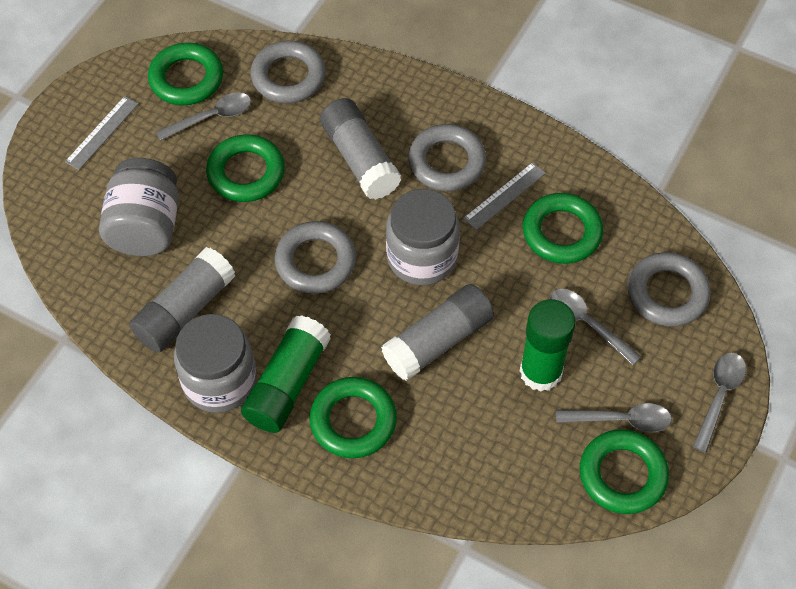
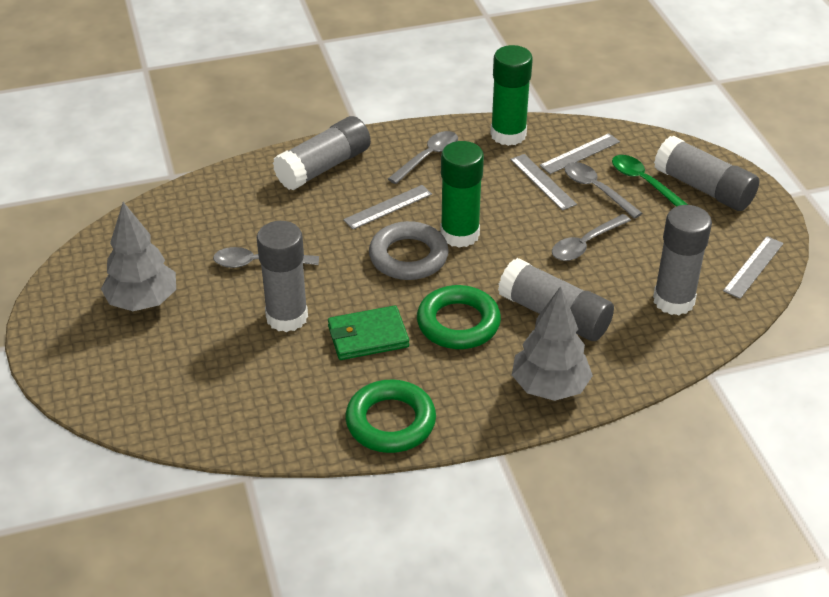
green ring: [148,43,223,105] [206,134,285,202] [309,377,397,458] [523,193,603,264] [580,429,669,514] = 5 -> [345,379,436,453] [417,285,501,349] = 2
green spoon: none = 0 -> [612,155,688,207] = 1
green wallet: none = 0 -> [328,305,409,360] = 1
grey glue stick: [129,247,235,353] [320,98,401,200] [381,284,494,381] = 3 -> [257,221,308,332] [273,116,371,190] [498,258,614,341] [653,205,712,315] [654,136,759,211] = 5
grey jar: [99,158,179,256] [174,314,257,413] [386,189,460,285] = 3 -> none = 0
grey ring: [250,41,326,103] [274,221,356,294] [408,124,486,191] [627,252,711,327] = 4 -> [369,221,449,280] = 1
grey ruler: [65,96,139,170] [463,162,546,230] = 2 -> [343,185,432,229] [510,154,577,210] [539,133,620,174] [723,236,784,299] = 4
grey tree: none = 0 -> [101,202,176,311] [512,286,593,401] = 2

